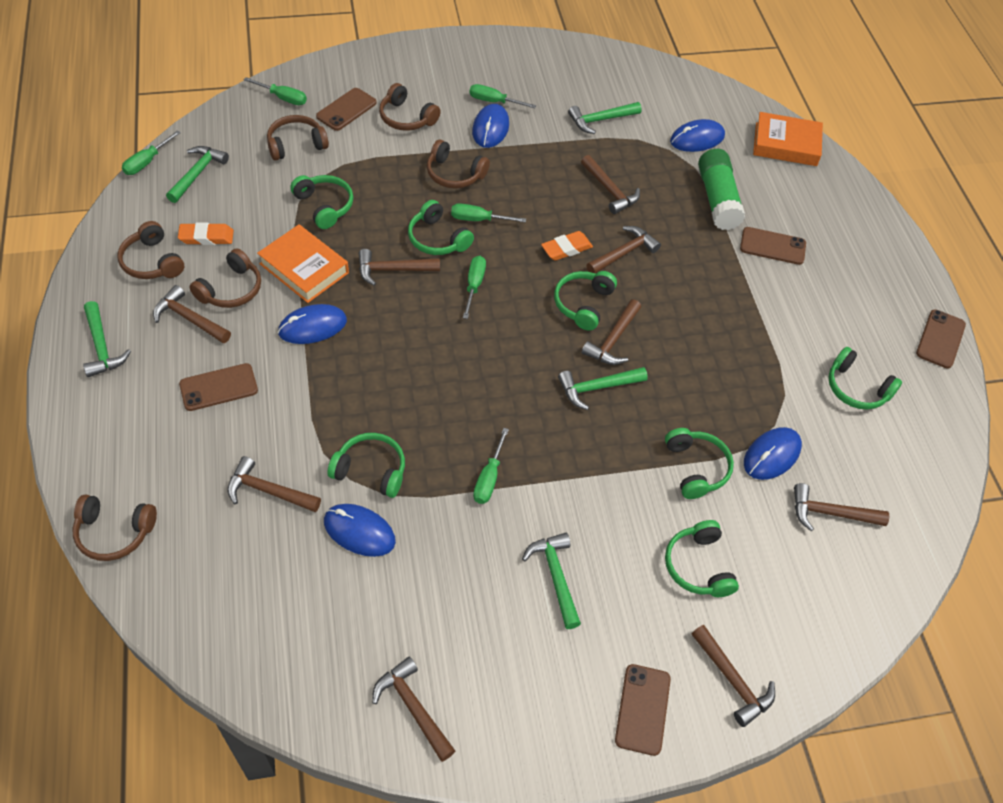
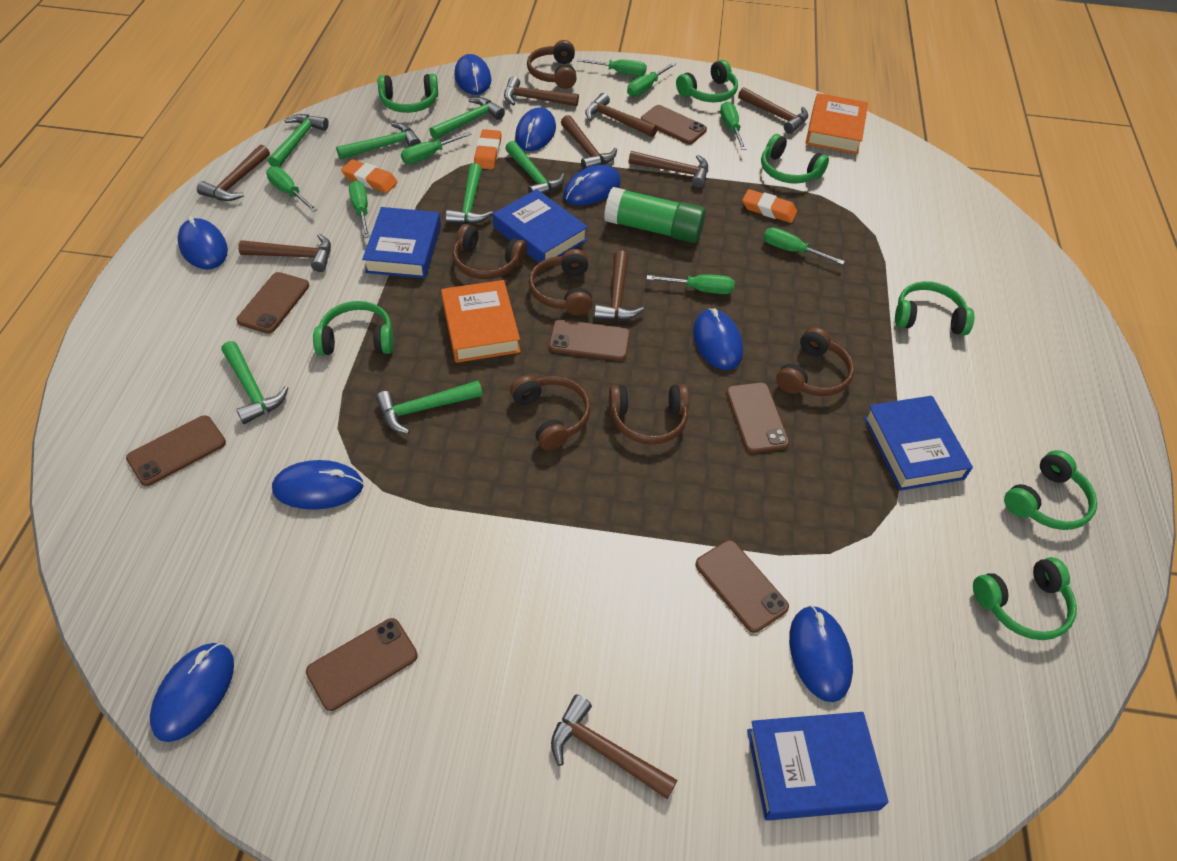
blue book: none = 0 -> [362,207,441,278] [493,189,588,263] [747,712,889,821] [864,396,973,491] = 4
blue mouse: [278,304,347,344] [324,504,396,557] [472,104,509,148] [670,119,725,152] [744,427,802,480] = 5 -> [150,643,234,742] [178,216,228,269] [272,460,364,510] [454,54,491,95] [515,107,556,151] [563,165,621,205] [693,308,743,370] [789,606,853,702] = 8
brown phone: [179,363,258,411] [316,88,377,131] [615,664,671,756] [740,227,806,265] [916,309,966,369] = 5 -> [126,415,226,486] [236,272,309,334] [306,618,418,711] [549,320,630,361] [641,105,707,144] [695,540,789,633] [726,383,789,453] = 7
green hammer: [83,301,131,377] [166,146,229,203] [522,533,581,629] [558,367,648,410] [568,102,642,134] = 5 -> [221,341,288,424] [268,114,329,167] [336,123,421,160] [376,381,483,434] [429,97,505,140] [446,163,493,224] [505,141,565,194] = 7
green screwdriver: [122,130,181,175] [243,77,307,105] [451,203,526,223] [463,256,486,319] [470,84,536,108] [473,428,509,504] = 6 -> [266,166,317,212] [349,181,370,238] [401,132,472,164] [577,58,647,76] [627,62,676,97] [647,274,735,294] [720,101,746,150] [763,227,845,265] = 8
orange eraser: [178,222,234,245] [541,231,593,261] = 2 -> [341,159,398,193] [474,129,501,170] [742,189,797,223] = 3

